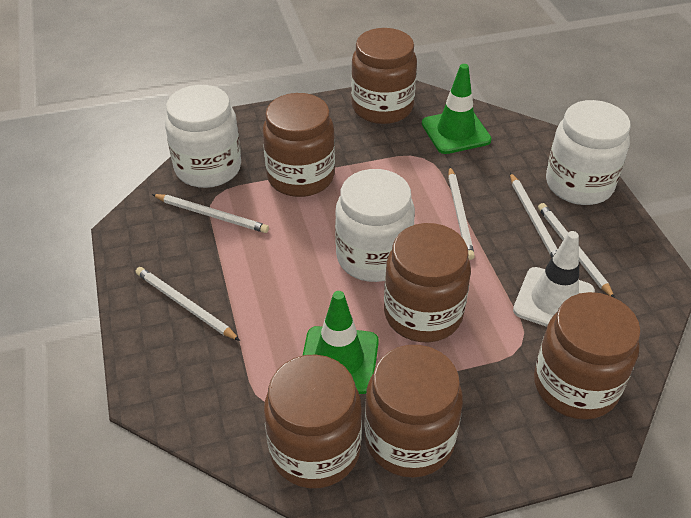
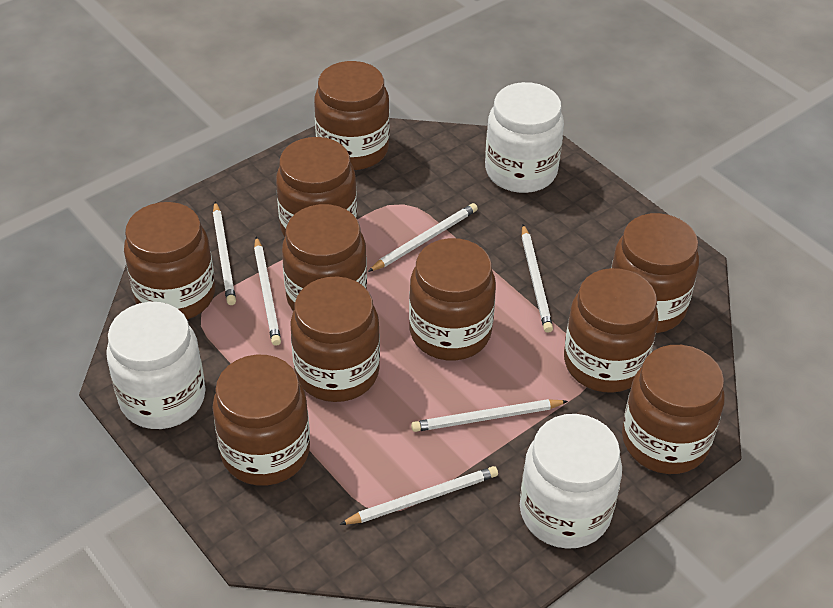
brown jar: [263,93,335,197] [264,355,362,489] [351,28,417,124] [364,345,463,478] [384,223,471,342] [534,292,641,420] = 6 -> [124,202,215,320] [212,355,310,486] [276,137,357,237] [282,204,367,311] [290,277,380,402] [314,61,390,170] [409,238,496,360] [564,268,659,393] [611,213,699,333] [622,345,725,474] = 10
green traffic cone: [302,291,379,394] [422,64,492,154] = 2 -> none = 0
white pencil: [136,267,240,341] [152,194,269,233] [448,167,475,260] [510,173,558,257] [538,203,615,298] = 5 -> [213,202,236,305] [254,236,281,346] [340,466,498,525] [368,203,478,272] [411,399,568,432] [522,224,553,333] = 6
white traffic cone: [513,231,595,327] = 1 -> none = 0

